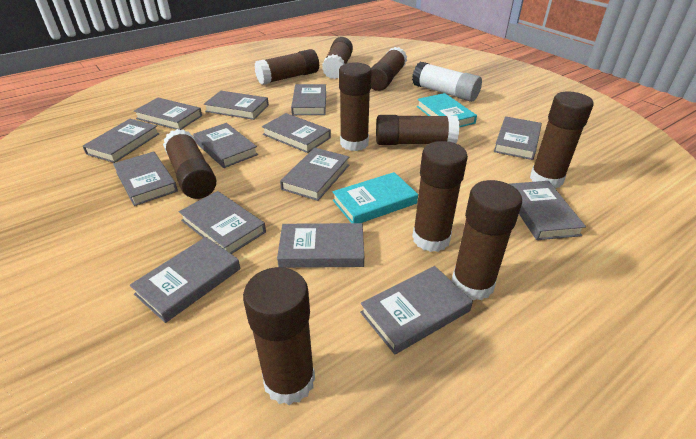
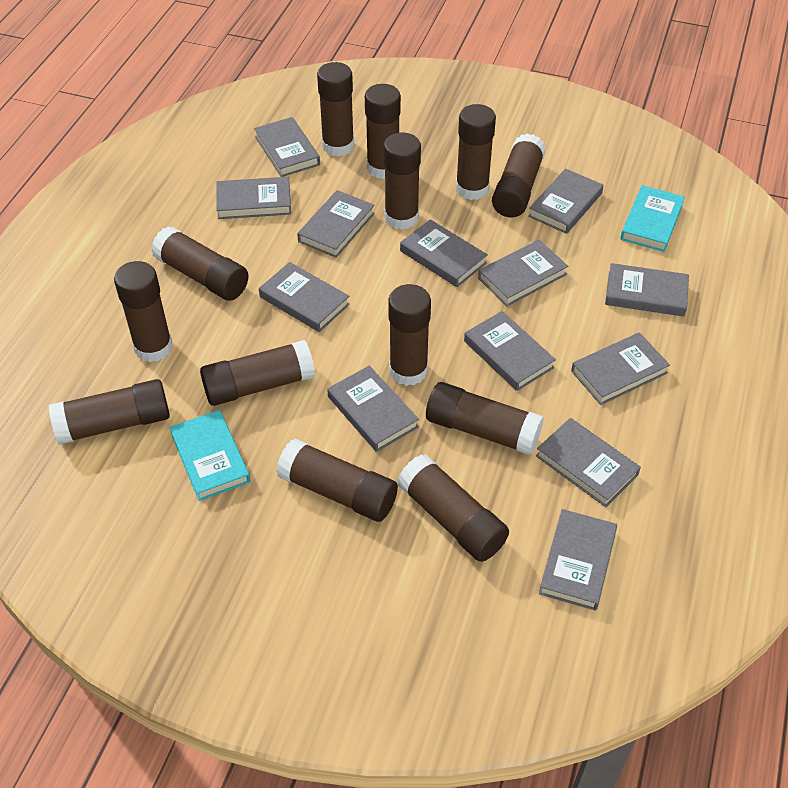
brown glue stick: [163,129,216,199] [243,267,315,405] [254,49,319,85] [322,37,353,79] [339,62,372,151] [371,47,407,91] [376,115,459,145] [412,141,468,252] [452,180,522,300] [530,92,594,188] = 10 -> [49,379,170,445] [114,261,173,362] [151,226,248,301] [200,340,315,406] [276,438,398,522] [317,62,354,157] [365,84,401,179] [383,133,421,230] [388,284,431,386] [397,454,509,562] [426,382,544,455] [456,104,496,200] [492,134,546,217] = 13
grey book: [83,119,160,163] [113,151,178,206] [130,237,240,323] [134,98,202,130] [179,191,266,254] [193,123,258,168] [204,91,269,120] [262,113,331,153] [277,223,364,268] [280,148,349,201] [291,84,326,115] [360,266,473,354] [494,116,542,160] [510,181,586,240] = 14 -> [216,177,291,219] [254,117,320,177] [259,262,350,332] [297,190,375,258] [327,366,419,452] [400,219,488,287] [464,311,556,391] [478,240,568,306] [528,169,604,234] [536,418,641,507] [539,509,617,611] [571,332,670,405] [605,263,689,316] = 13
white glue stick: [412,62,482,102] = 1 -> none = 0

